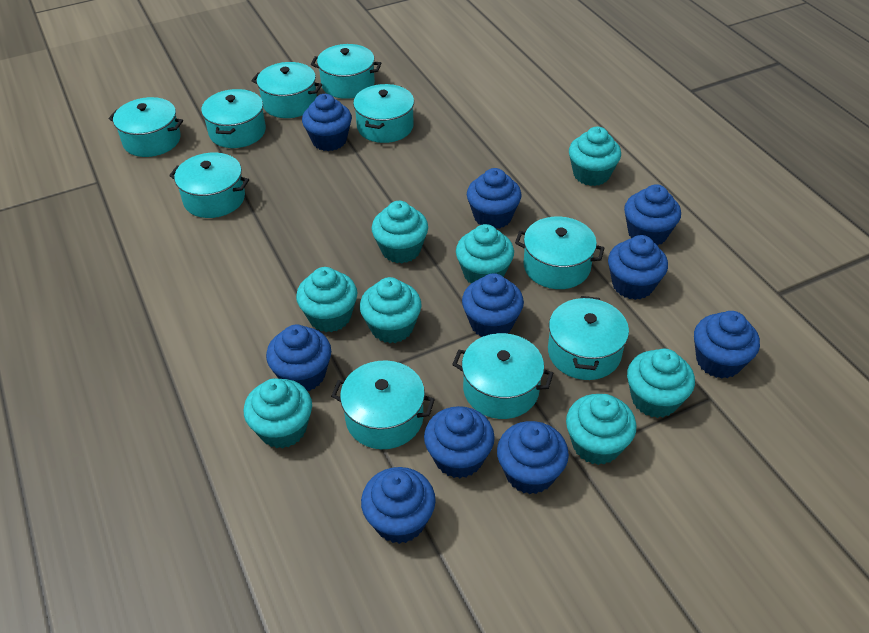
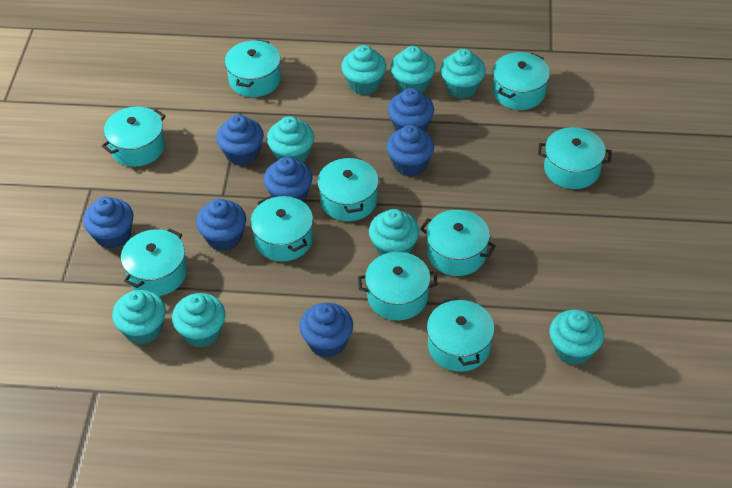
blue cupcake: [266,325,331,391] [302,94,352,151] [361,467,436,544] [424,406,495,478] [462,273,524,337] [467,168,521,229] [497,421,569,494] [608,235,668,300] [624,184,681,246] [694,311,760,378] = 10 -> [83,197,134,249] [196,199,246,251] [216,115,264,166] [264,157,312,202] [299,303,353,358] [386,125,434,176] [388,88,434,132] = 7

